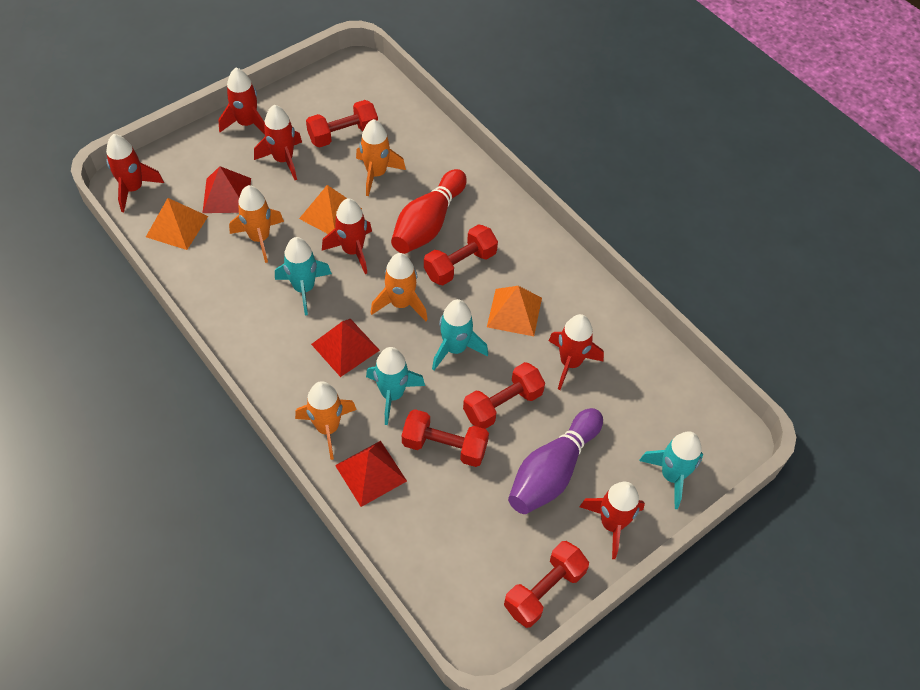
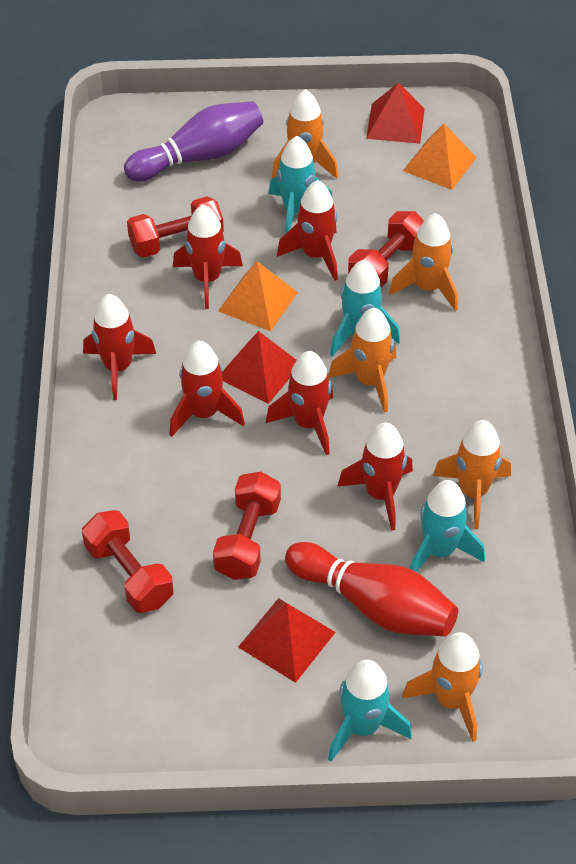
orange pyramid: [146,198,208,250] [299,185,362,234] [487,286,542,336] = 3 -> [218,261,298,331] [403,123,477,190] = 2
orange rocket: [229,185,284,263] [295,381,357,460] [356,119,406,196] [371,253,428,321] = 4 -> [272,89,338,178] [328,307,396,413] [389,213,458,311] [402,632,483,742] [433,420,511,529] = 5
red dumbbell: [306,100,378,148] [402,409,489,467] [424,224,498,285] [463,362,545,429] [504,541,589,628] = 5 -> [82,510,173,613] [127,196,224,258] [213,472,281,580] [348,211,424,287] = 4

